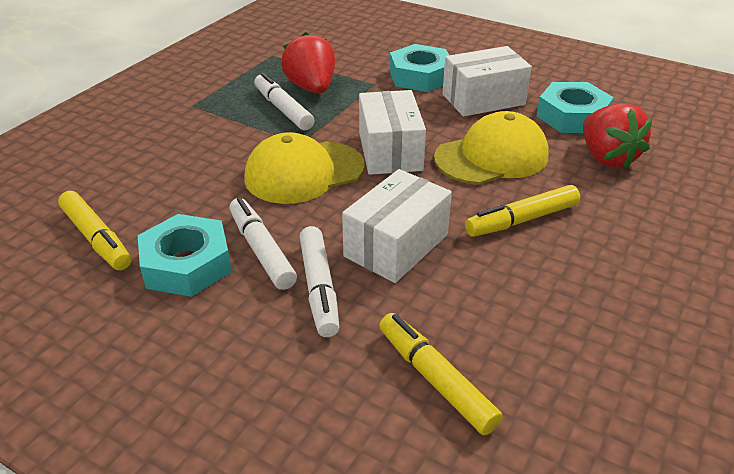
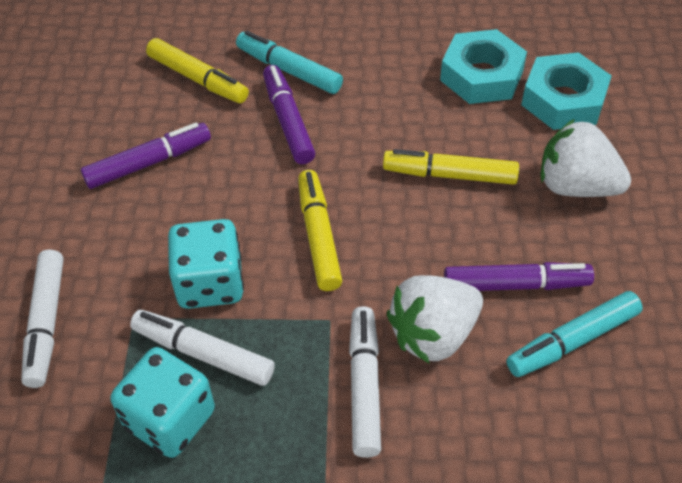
purple marker: none = 0 -> [81,122,211,189] [263,65,315,164] [444,262,594,291] = 3
red strawberry: [281,32,335,94] [583,103,652,168] = 2 -> none = 0
turquoise dice: none = 0 -> [111,347,215,458] [168,219,244,309] = 2
turquoise marker: none = 0 -> [236,31,343,94] [506,291,643,377] = 2
turquoise nut: [138,214,232,297] [390,44,449,92] [537,82,614,133] = 3 -> [440,29,527,104] [521,52,612,130] = 2
white box: [342,169,452,283] [359,90,426,175] [442,46,532,117] = 3 -> none = 0
white strawberry: none = 0 -> [387,275,483,363] [541,119,631,197] = 2
yellow cap: [244,132,365,204] [434,111,549,185] = 2 -> none = 0

